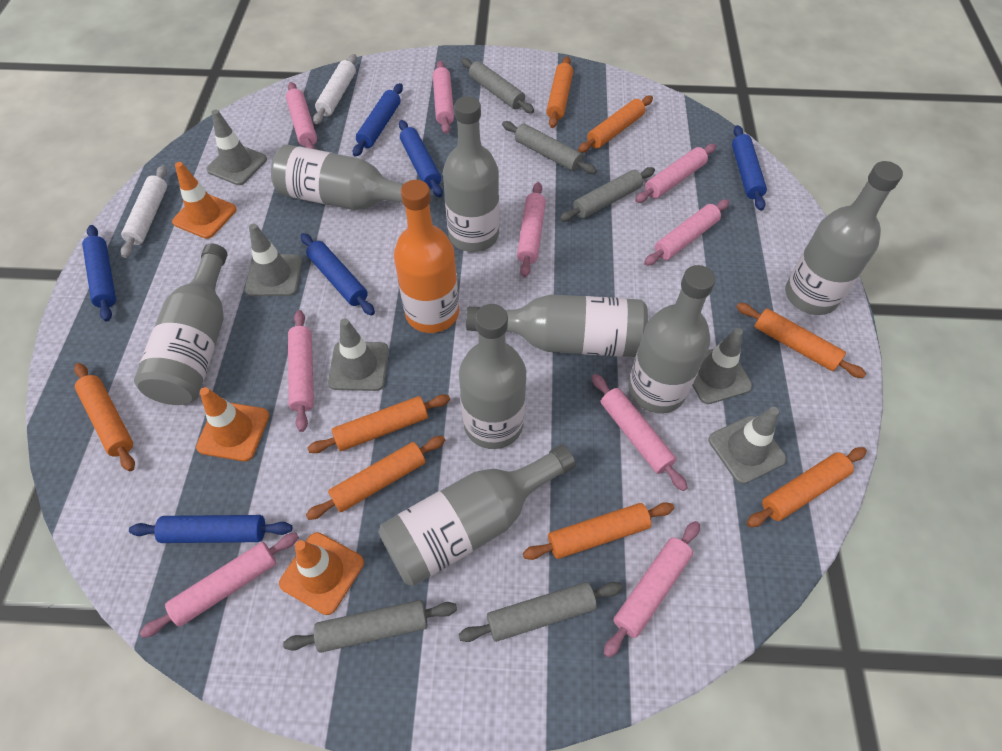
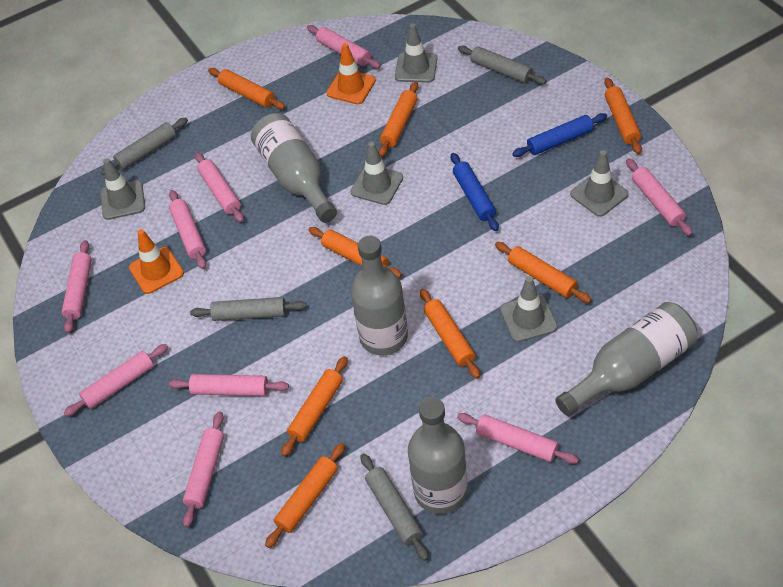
blue rolling pin: [82,225,116,321] [129,515,292,543] [301,233,375,315] [353,83,403,157] [399,120,443,197] [732,125,767,211] = 6 -> [451,153,499,231] [512,113,607,157] = 2
grey bottle: [134,243,227,405] [271,145,404,210] [378,444,576,586] [443,96,499,252] [459,304,526,449] [466,294,648,357] [628,265,716,413] [785,161,903,315] = 8 -> [251,113,337,223] [351,236,408,355] [408,397,467,514] [555,302,698,416] = 4
grey rolling pin: [283,600,457,653] [458,582,623,642] [461,58,534,113] [502,121,597,174] [560,167,655,222] = 5 -> [101,118,188,175] [190,297,306,321] [361,453,428,561] [458,46,546,84] = 4
orange bottle: [394,180,459,333] = 1 -> none = 0
orange traffic cone: [172,162,237,239] [196,387,269,461] [279,532,364,615] = 3 -> [129,229,184,294] [326,43,376,104] = 2
white rolling pin: [121,165,167,258] [313,54,357,124] = 2 -> none = 0

